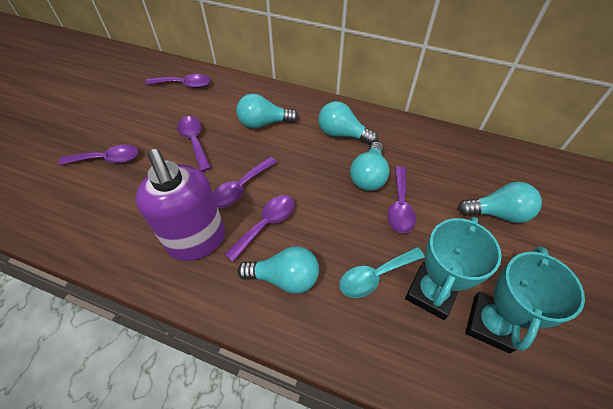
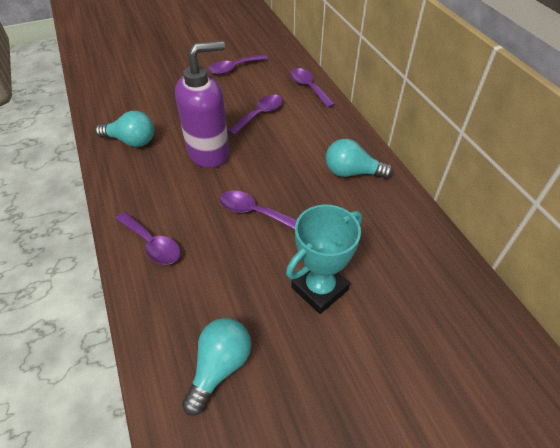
purple spoon: [58,145,139,165] [145,74,210,88] [177,116,211,172] [213,157,277,208] [224,195,295,262] [388,166,416,233] = 6 -> [115,212,181,265] [208,54,268,75] [220,190,297,230] [228,95,283,135] [290,68,335,108] = 5
turquoise light bulb: [236,93,299,129] [238,246,319,294] [318,101,378,145] [350,142,390,191] [458,182,542,223] = 5 -> [95,111,154,147] [182,318,251,416] [325,139,393,179] = 3
turquoise spoon: [339,247,425,298] = 1 -> none = 0
turquoise trophy: [405,217,502,320] [466,246,585,354] = 2 -> [286,205,362,314] = 1

